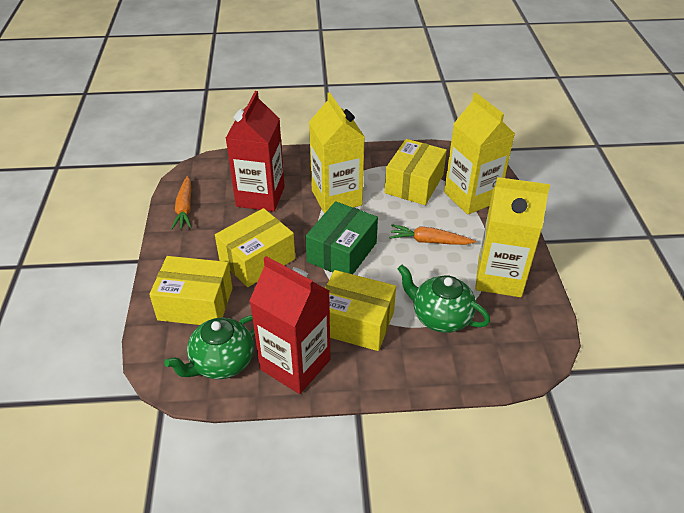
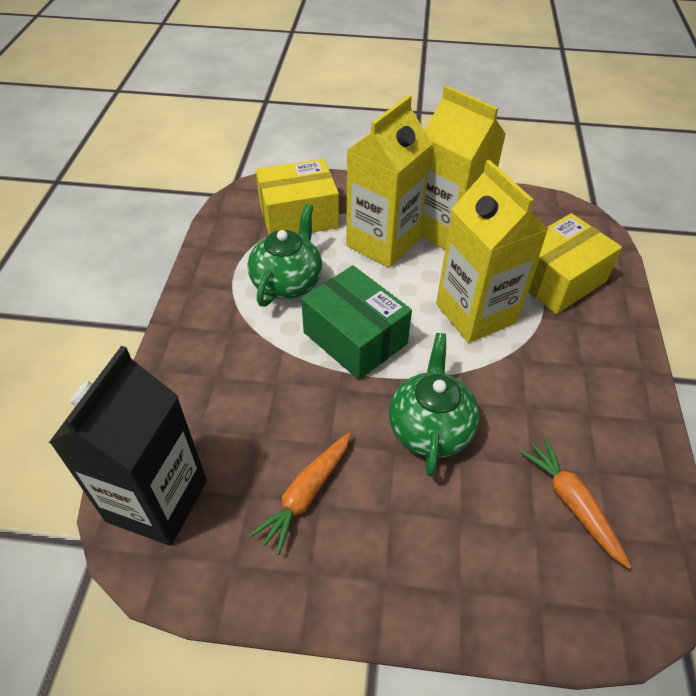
black carton: none = 0 -> [49,346,207,546] = 1
red carton: [226,91,285,212] [250,256,330,394] = 2 -> none = 0
yellow box: [149,256,233,325] [215,208,295,287] [325,270,396,351] [385,139,447,205] = 4 -> [256,159,339,234] [527,213,622,314] = 2

